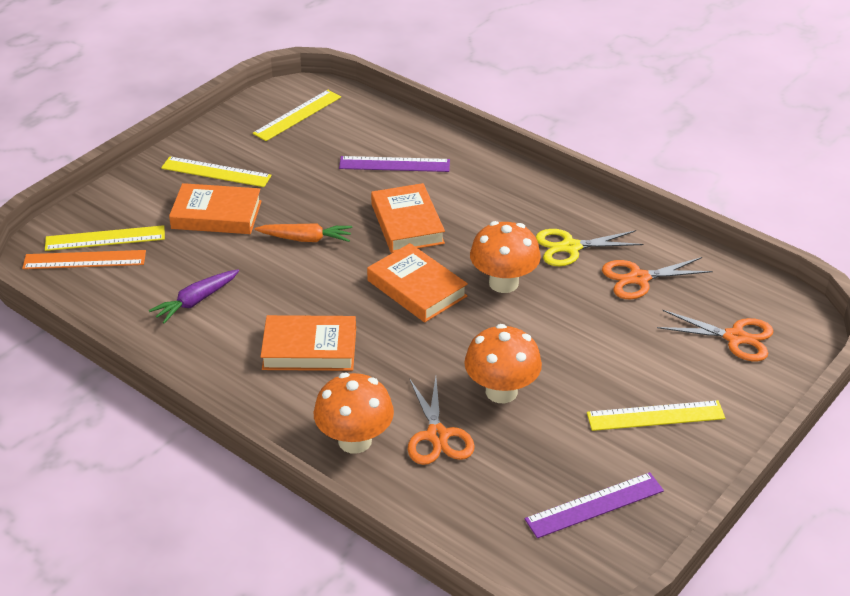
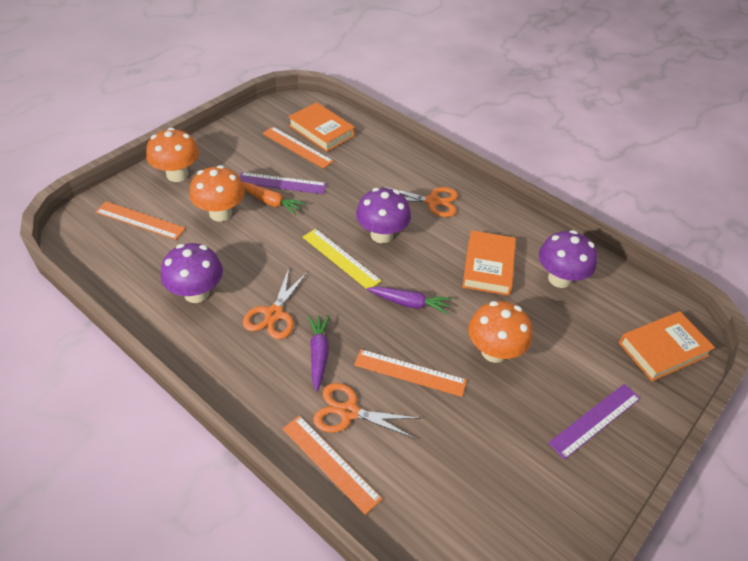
orange book: [169,183,262,234] [260,315,356,371] [367,243,468,322] [371,183,445,253] = 4 -> [288,102,355,152] [462,230,516,296] [619,311,715,381] = 3
orange ruler: [22,250,146,269] = 1 -> [95,201,186,240] [262,127,334,169] [283,416,382,515] [354,349,467,397] = 4
purple carrot: [149,269,239,323] = 1 -> [308,315,330,392] [367,286,451,314] = 2
purple mushroom: none = 0 -> [161,243,223,303] [356,188,411,243] [539,230,597,288] = 3
yellow ruler: [45,225,165,251] [161,156,272,187] [253,90,341,141] [587,400,725,431] = 4 -> [303,229,382,289] = 1
yellow scissors: [536,229,643,266] = 1 -> none = 0

